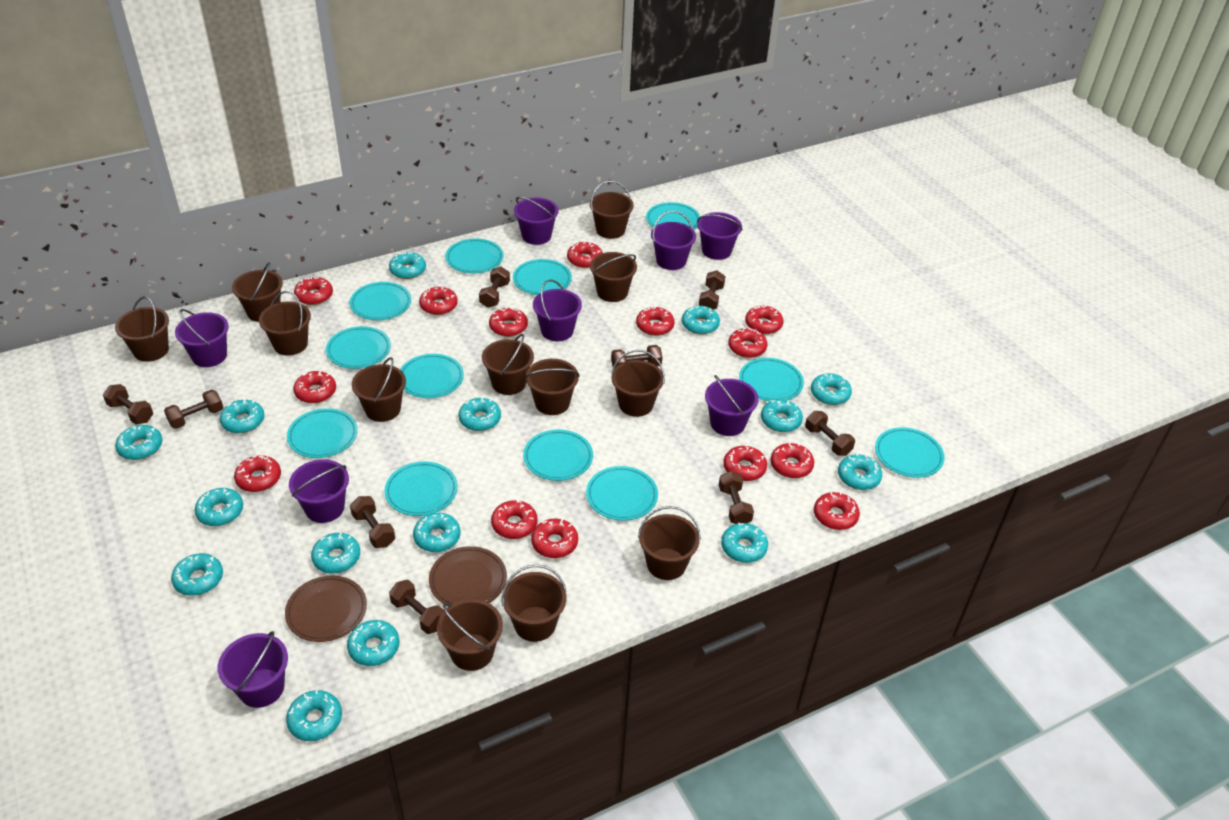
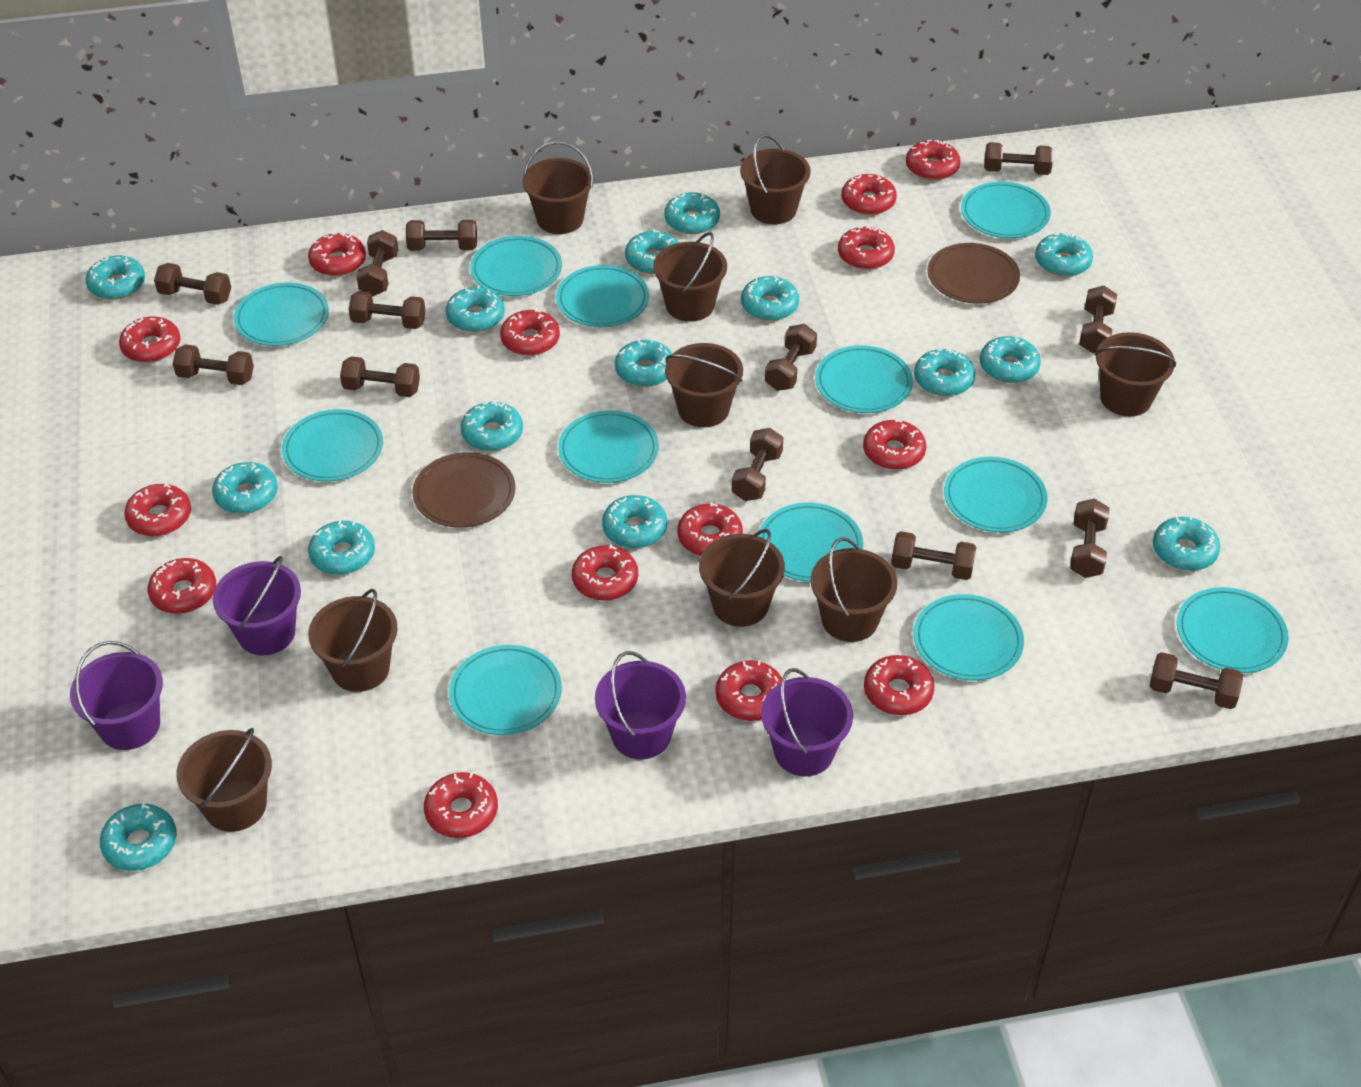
brown bucket: [115,296,169,362] [232,262,283,322] [259,291,311,356] [352,357,406,422] [437,599,503,671] [482,334,534,395] [502,564,566,642] [525,359,579,415] [590,181,634,239] [590,252,637,302] [611,350,665,417] [638,506,701,580] = 12 -> [176,728,272,832] [308,589,398,692] [523,142,593,234] [653,232,727,322] [665,343,743,427] [699,529,785,627] [740,134,811,224] [811,537,897,642] [1095,332,1176,416] = 9
brown dumbbell: [103,384,153,424] [164,390,223,429] [350,496,395,548] [389,580,444,634] [479,267,510,308] [611,345,662,368] [699,270,725,310] [719,471,754,524] [805,411,855,456] = 9 -> [154,263,231,305] [173,344,254,385] [340,356,420,397] [349,291,426,329] [356,230,398,296] [406,220,477,251] [732,428,783,501] [765,324,817,391] [891,531,976,580] [984,142,1053,175] [1070,499,1109,578] [1079,286,1117,353] [1150,652,1243,709] = 13
purple bucket: [175,309,229,367] [218,631,288,708] [289,459,349,523] [514,197,559,245] [533,279,582,341] [651,211,696,270] [697,212,743,260] [705,375,758,436] = 8 -> [70,641,163,750] [213,556,301,655] [595,651,686,759] [761,668,853,776] = 4

